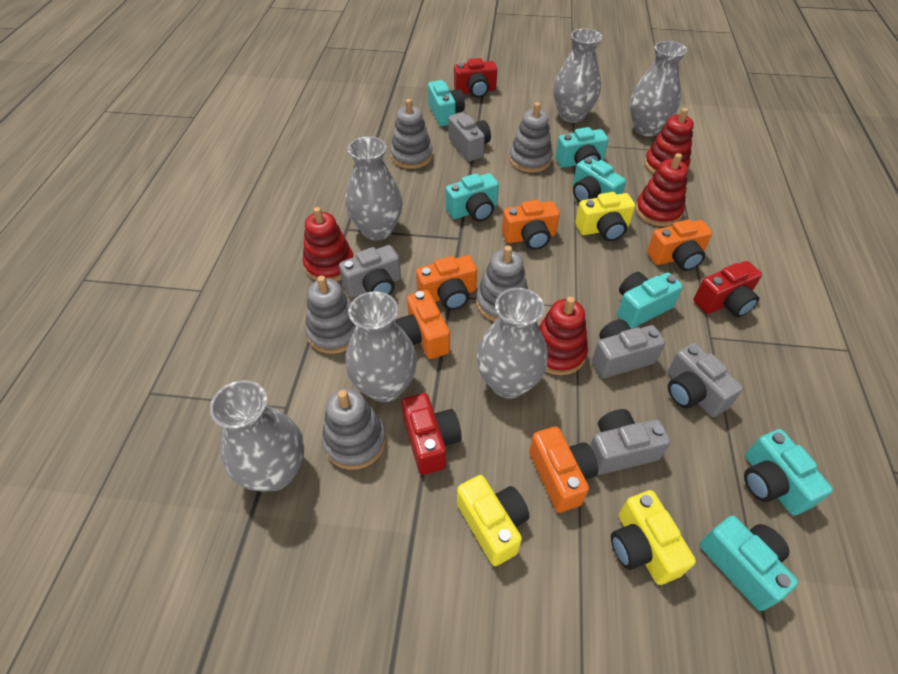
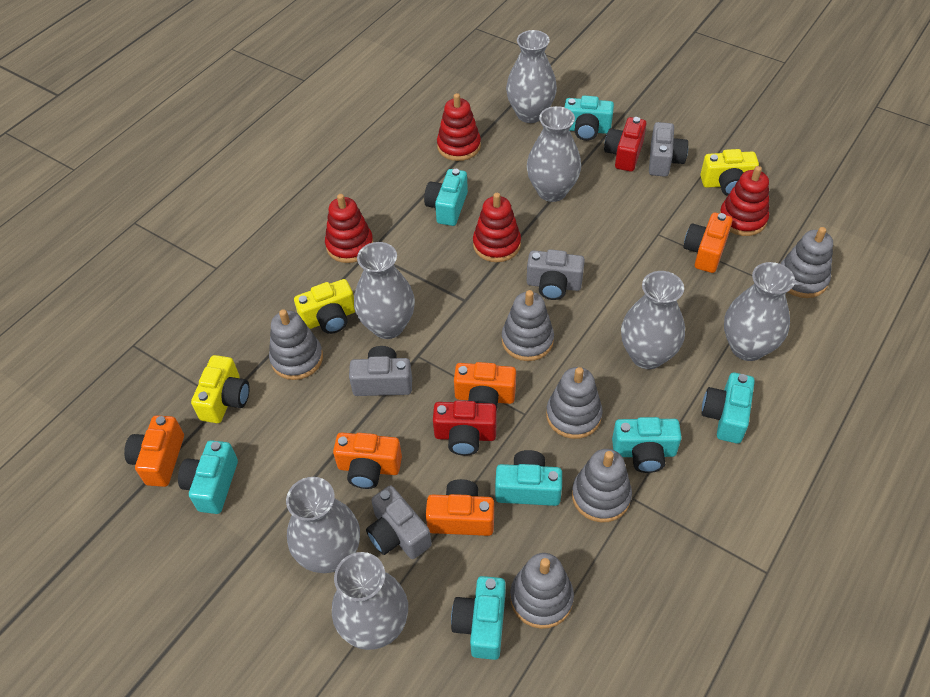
grey camera: [339,245,401,298] [449,112,491,161] [590,409,671,475] [592,319,665,378] [668,343,743,417] = 5 -> [349,346,412,396] [366,485,432,559] [527,249,585,300] [649,122,688,177] = 4
grey stacking toy: [305,275,356,354] [322,389,386,470] [390,99,433,169] [476,246,528,322] [509,102,553,173] = 5 -> [269,309,323,380] [502,290,554,361] [510,553,574,629] [546,367,603,439] [572,449,632,522] [780,227,833,298] = 6
grey vase: [210,380,304,492] [345,136,403,241] [345,291,417,402] [477,288,548,399] [553,29,602,123] [630,41,687,137] = 6 -> [286,477,360,573] [332,552,408,650] [354,242,415,339] [506,30,557,123] [527,106,581,202] [621,271,685,369] [724,262,795,361] = 7
red camera: [401,393,462,475] [454,58,497,98] [693,261,762,317] = 3 -> [433,401,497,456] [604,117,647,172] = 2

